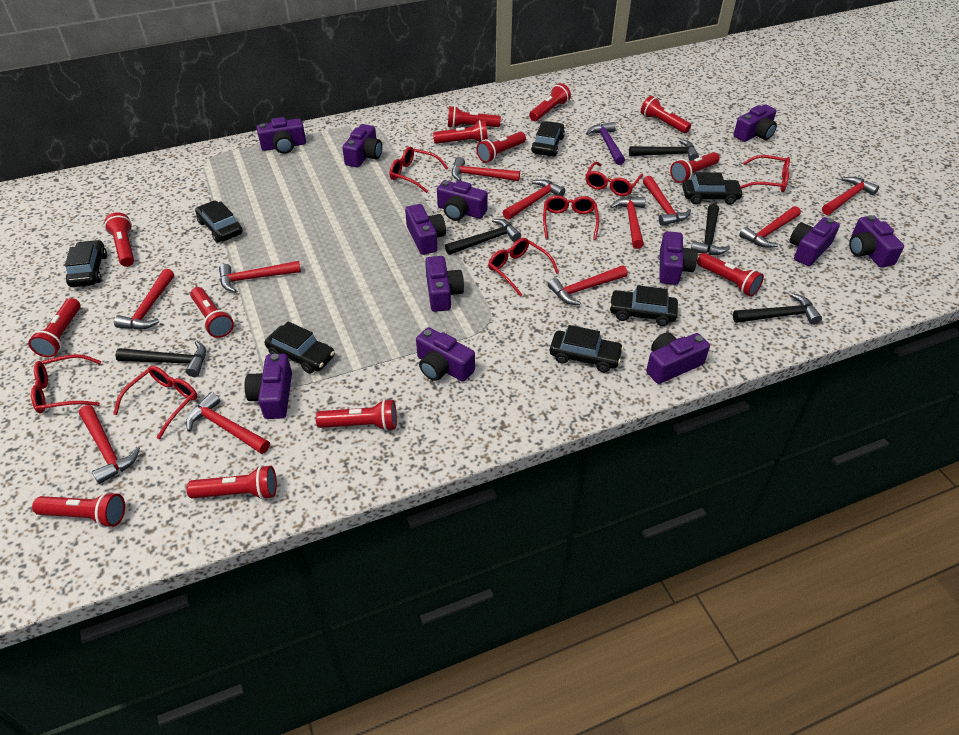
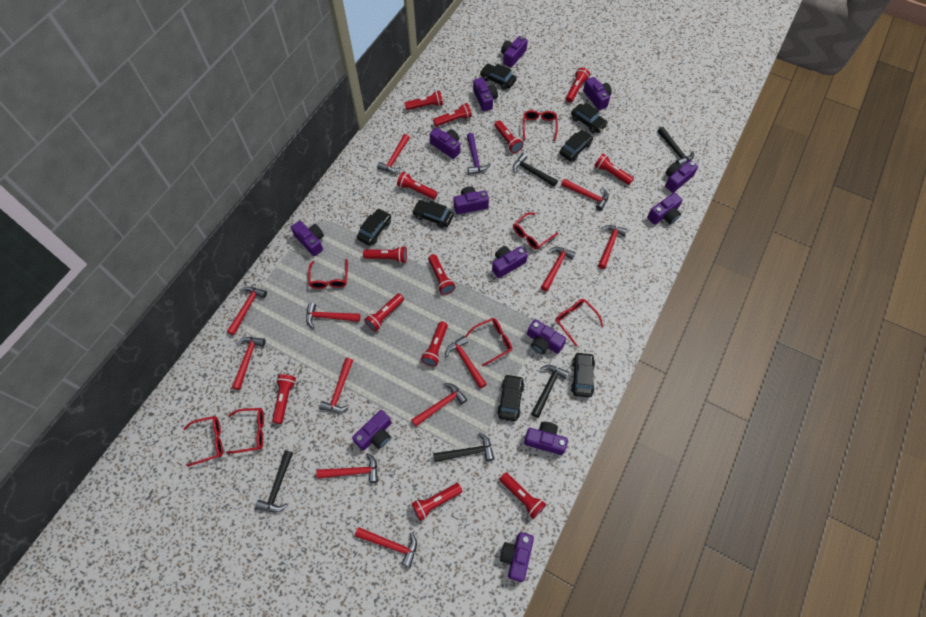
purple camera: [244,354,292,419] [257,117,306,154] [342,124,382,167] [405,204,446,255] [416,327,475,382] [425,256,464,312] [437,180,488,221] [646,332,710,384] [659,231,698,285] [734,104,777,142] [790,217,840,266] [849,215,904,268] = 12 -> [291,221,324,256] [352,410,392,451] [430,128,460,159] [454,186,489,214] [473,78,498,111] [492,246,528,278] [500,532,534,582] [501,36,528,67] [524,422,568,455] [527,319,566,354] [583,77,612,110] [647,193,682,225] [665,160,698,193] = 13
red hammer: [79,405,140,484] [114,269,174,330] [186,392,270,454] [219,261,301,293] [452,157,520,181] [503,179,565,220] [548,265,628,305] [610,197,646,249] [643,176,691,226] [739,206,801,248] [822,177,879,215] = 11 -> [227,287,267,335] [232,337,266,390] [306,303,360,329] [316,453,378,483] [319,358,353,413] [355,527,417,567] [377,134,410,173] [411,383,467,427] [445,336,487,389] [541,247,575,291] [561,179,609,211] [598,225,627,269] = 12

